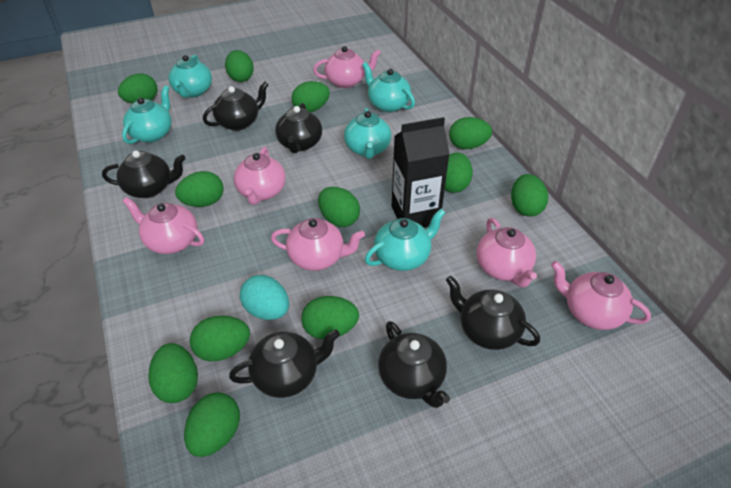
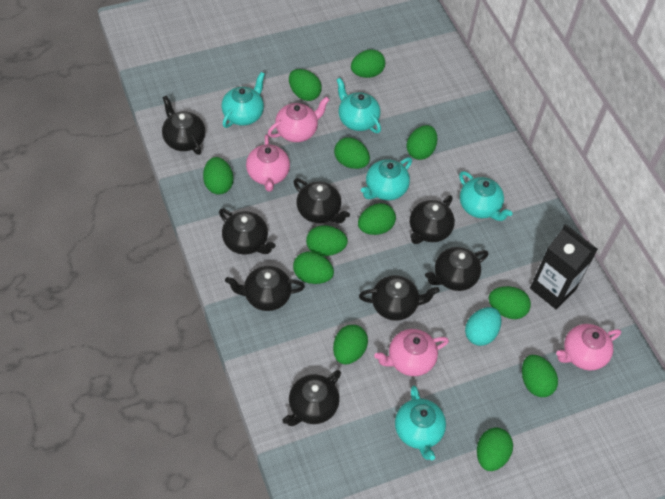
black teapot: [102,150,186,198] [203,81,269,131] [229,329,340,398] [275,103,322,153] [378,321,450,408] [446,276,540,350] = 6 -> [162,95,205,155] [219,209,276,254] [225,266,305,311] [282,370,341,426] [294,178,350,223] [359,275,439,321] [410,195,455,244] [425,247,488,291] = 8
pink teapot: [122,197,204,254] [234,147,286,205] [271,218,365,271] [313,46,381,88] [477,218,537,287] [551,261,651,330] = 6 -> [246,135,290,192] [268,96,330,142] [374,329,449,376] [556,324,621,371] = 4

